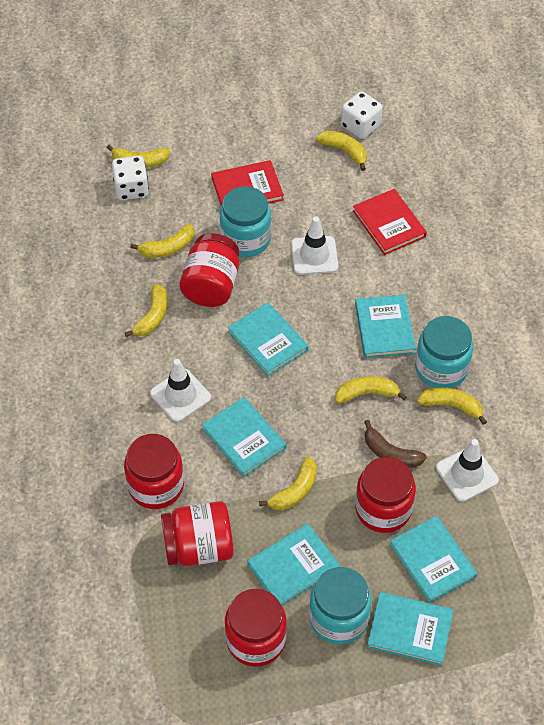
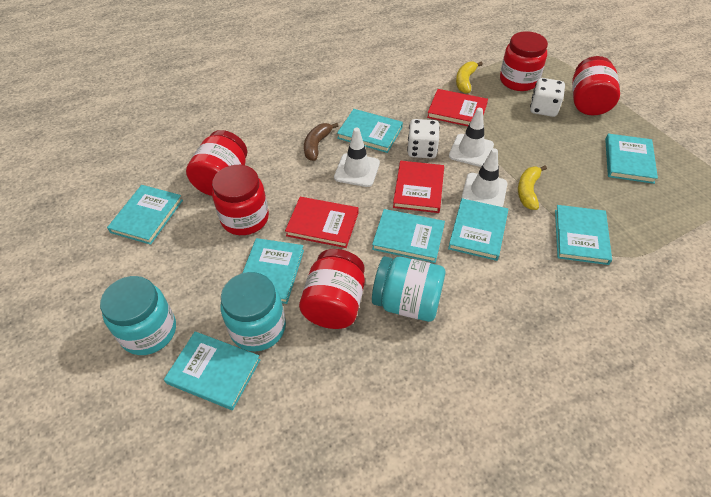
red book: [211,160,284,206] [353,189,427,255] = 2 -> [285,197,359,248] [393,161,444,213] [427,89,488,126] = 3
turquoise book: [202,397,286,477] [228,302,309,376] [248,523,340,606] [355,295,416,358] [367,592,453,666] [390,516,477,603] = 6 -> [107,185,183,245] [164,331,261,410] [242,238,304,304] [337,109,403,153] [372,209,445,263] [448,198,508,261] [555,205,612,265] [605,133,658,184] = 8
yellow banana: [107,145,170,168] [125,284,168,337] [130,224,194,258] [259,457,317,510] [316,130,367,171] [335,376,407,403] [417,387,487,425] = 7 -> [456,61,483,93] [518,165,547,210] = 2

